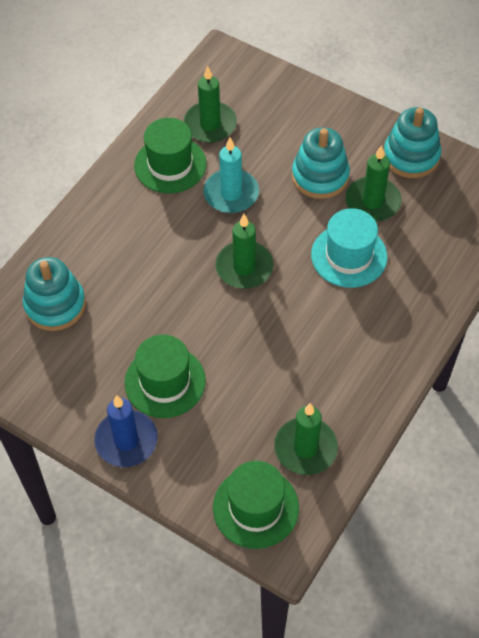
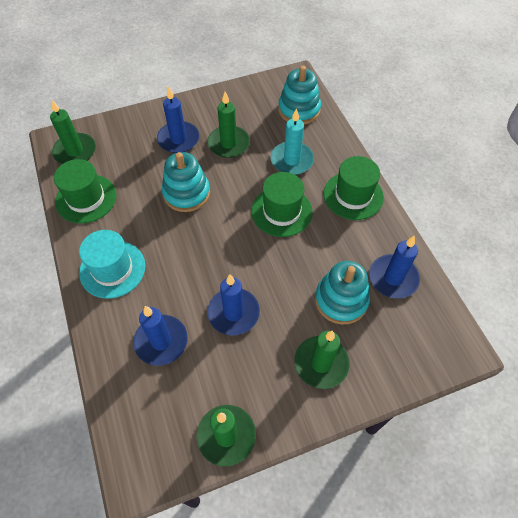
blue candle: [94,395,158,467] = 1 -> [133,306,188,366] [157,86,199,153] [207,274,260,336] [369,235,420,299] = 4

